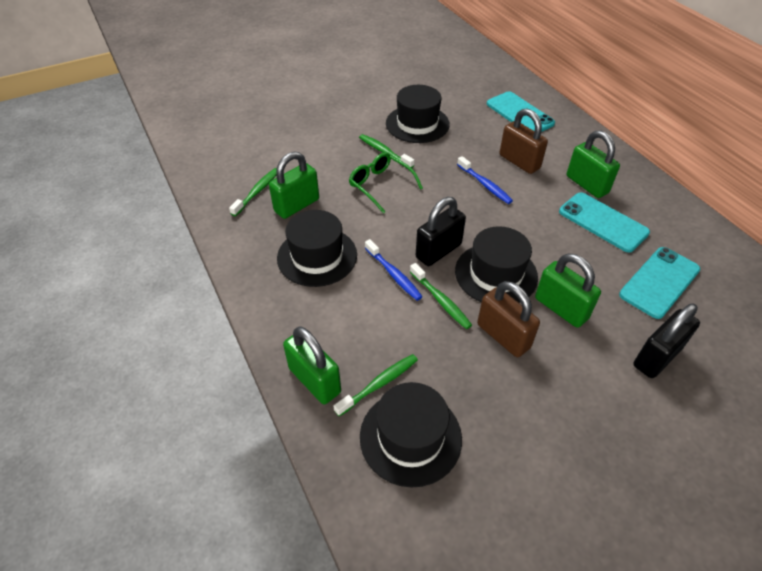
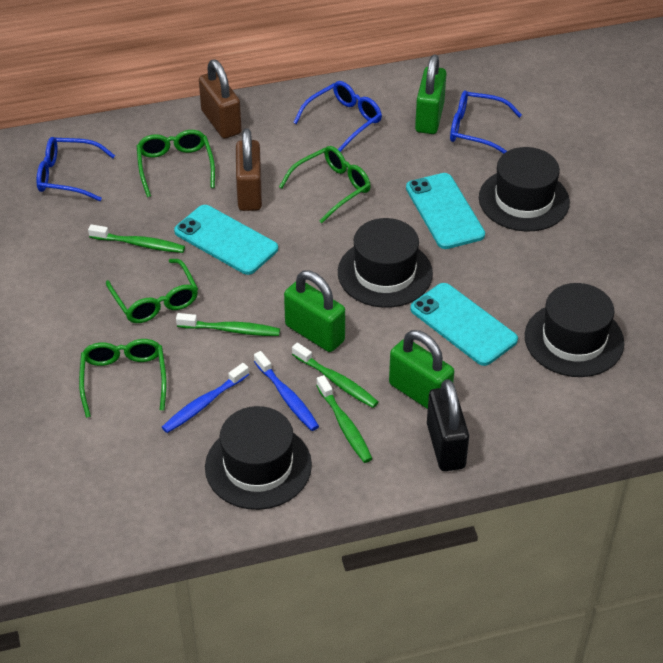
black padlock: [416,197,466,266] [633,304,700,378] = 2 -> [427,379,469,471] = 1
blue glasses: none = 0 -> [37,137,115,201] [293,81,382,152] [450,91,522,154] = 3
green glasses: [349,152,423,214] = 1 -> [79,339,166,418] [106,259,198,323] [137,130,215,197] [279,146,371,223] = 4
green padlock: [269,152,319,219] [283,326,341,404] [535,254,601,328] [567,130,620,198] = 4 -> [284,271,345,352] [389,330,454,409] [415,54,446,134] = 3

